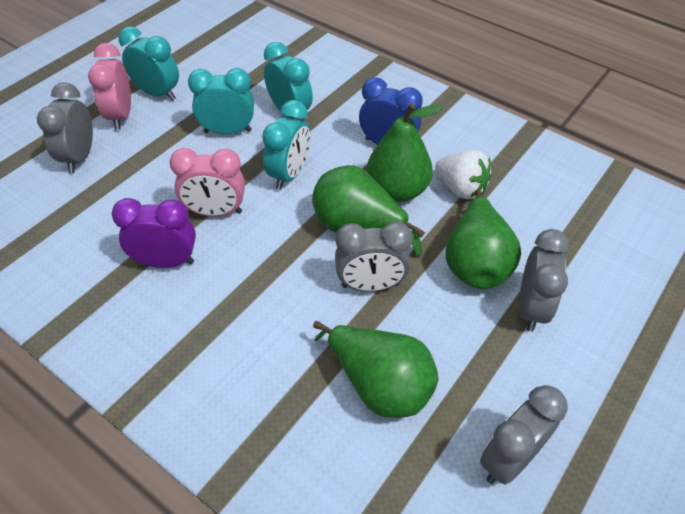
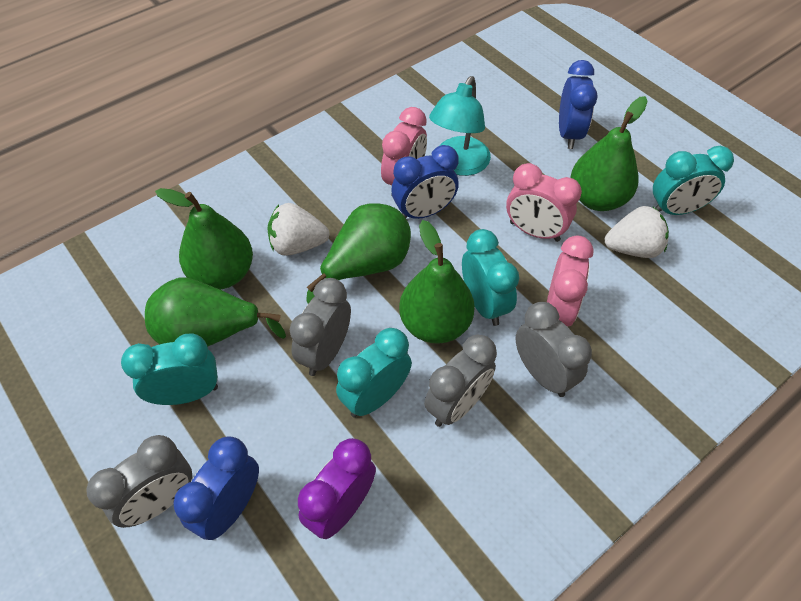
blue clock: [359,77,423,145] = 1 -> [173,436,259,540] [391,145,459,219] [559,60,598,149] = 3
green pear: [312,165,425,256] [313,321,439,418] [367,103,443,202] [446,189,521,289] = 4 -> [145,277,286,347] [155,188,253,289] [306,203,411,304] [399,220,475,344] [570,96,647,211] = 5
pink clock: [88,43,131,130] [170,148,245,217] = 2 -> [381,107,427,195] [506,163,582,242] [547,235,594,326] = 3
turquoise lamp: none = 0 -> [429,76,491,176] = 1
white strawberry: [435,150,491,199] = 1 -> [267,203,330,256] [605,206,669,258] = 2

